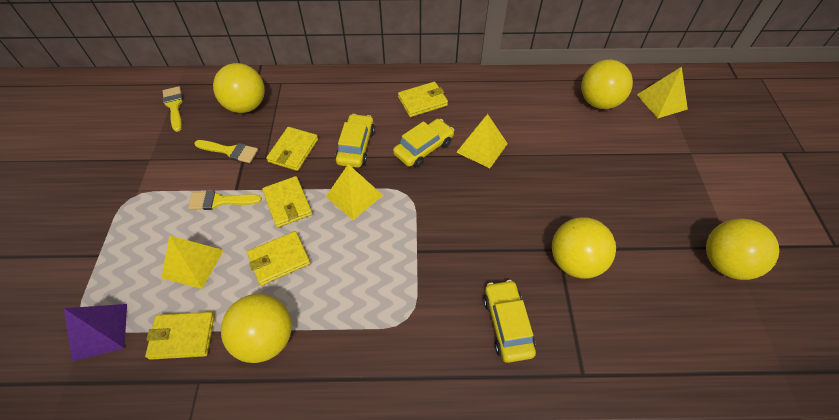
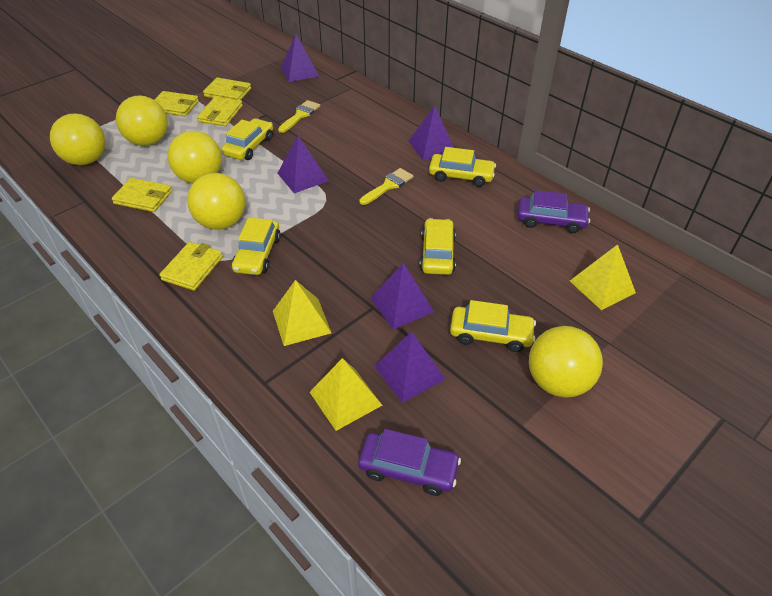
purple car: none = 0 -> [358,429,461,496] [517,190,590,233] = 2
purple pyramid: [64,304,127,361] = 1 -> [277,136,329,193] [281,34,319,82] [370,263,434,329] [374,331,445,403] [409,106,454,160] = 5
yellow brush: [163,86,183,132] [188,191,262,210] [194,140,258,163] = 3 -> [278,100,320,133] [359,168,414,205] = 2
yellow car: [335,114,375,168] [393,119,454,167] [483,280,536,363] = 3 -> [221,118,273,160] [232,217,281,275] [420,218,456,275] [429,147,496,187] [450,300,536,352] = 5
yellow pyramid: [161,235,224,289] [326,164,383,220] [456,114,508,168] [637,67,688,118] = 4 -> [273,280,331,346] [310,358,382,431] [570,244,636,310] = 3

